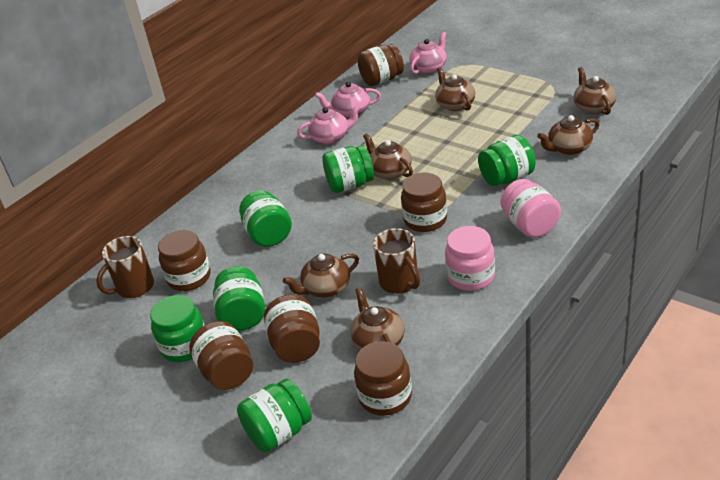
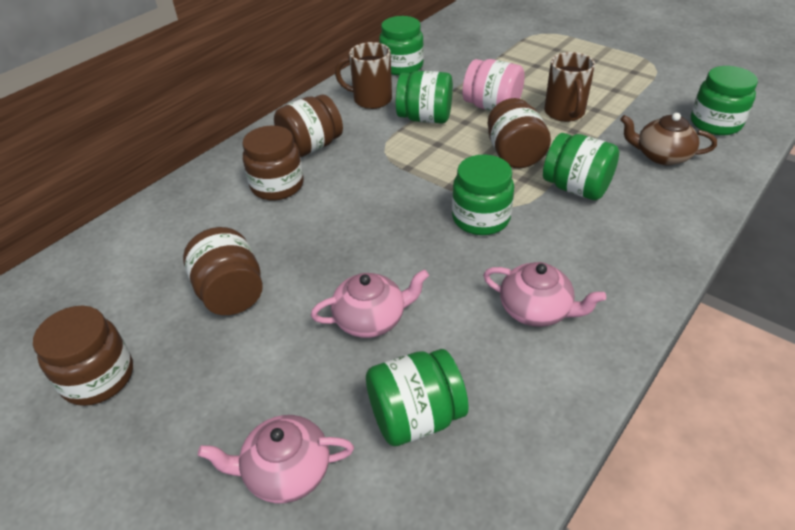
brown jar: [158,230,211,291] [189,321,253,390] [264,294,320,363] [354,341,412,416] [358,44,404,86] [401,172,447,232] = 6 -> [33,306,133,406] [183,227,263,315] [242,126,304,201] [274,94,343,157] [488,98,551,168] = 5
brown teapot: [283,254,359,298] [350,287,404,350] [363,133,413,179] [435,67,475,111] [537,115,599,155] [574,67,616,115] = 6 -> [620,113,717,166] = 1
pink jar: [445,226,495,291] [501,179,561,238] = 2 -> [462,59,525,111] = 1

